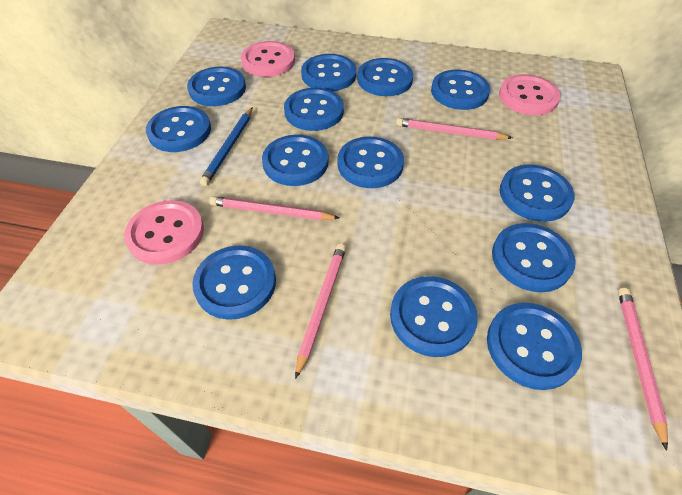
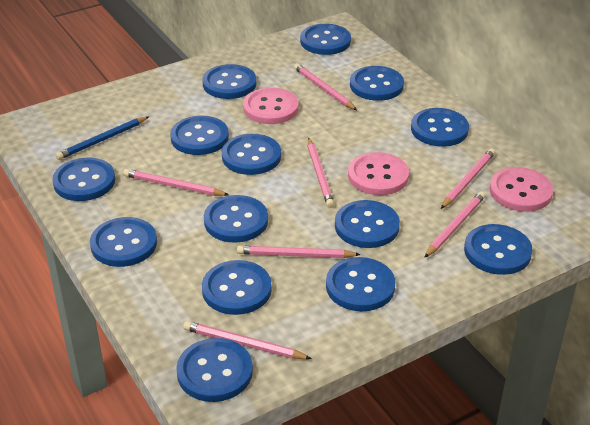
blue button: [146,106,211,152] [187,67,246,106] [192,246,276,320] [262,135,329,186] [284,88,344,131] [301,54,356,91] [338,137,404,188] [357,58,413,96] [390,276,478,357] [431,70,490,110] [487,303,582,390] [492,223,576,292] [500,165,575,222] = 13 -> [52,158,115,201] [90,217,157,267] [170,116,229,155] [176,338,253,402] [202,64,256,99] [202,260,272,315] [204,195,268,243] [222,134,281,175] [300,24,351,55] [326,257,395,311] [335,200,400,248] [350,66,404,101] [411,108,469,147] [464,224,533,275] = 14
pink pencil: [209,196,339,220] [295,243,346,379] [396,118,512,140] [618,288,668,451] = 4 -> [123,169,229,196] [183,321,312,359] [237,246,361,258] [294,63,357,110] [308,138,334,208] [424,191,486,258] [441,148,495,209] = 7

